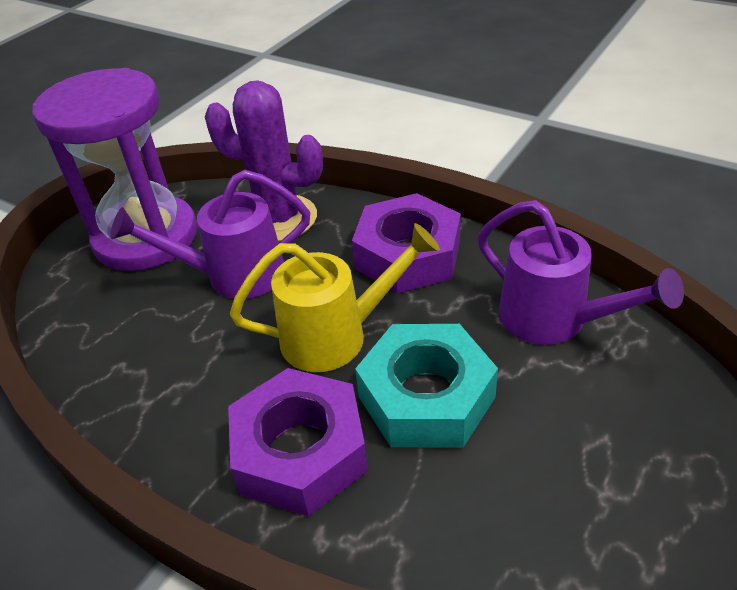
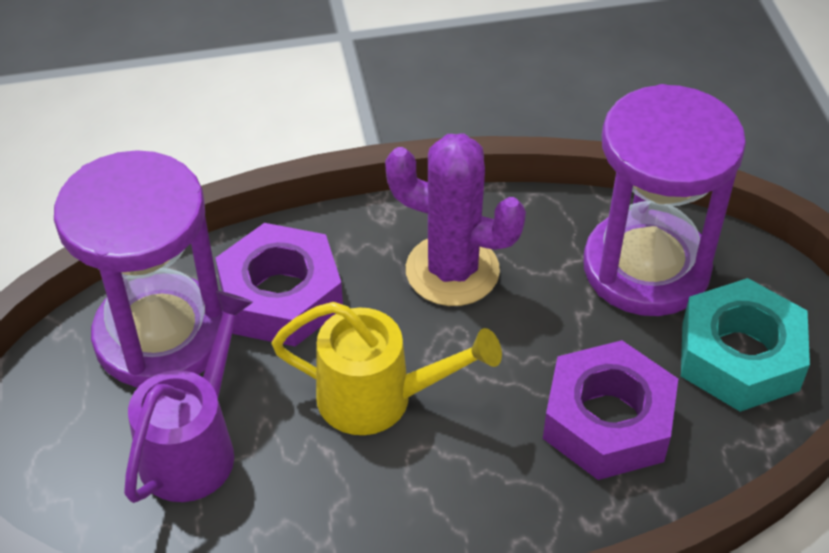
purple hourglass: [32,68,198,271] = 1 -> [54,150,223,388] [583,84,746,316] = 2
purple watering can: [110,170,310,299] [478,200,684,345] = 2 -> [124,291,253,503] = 1

